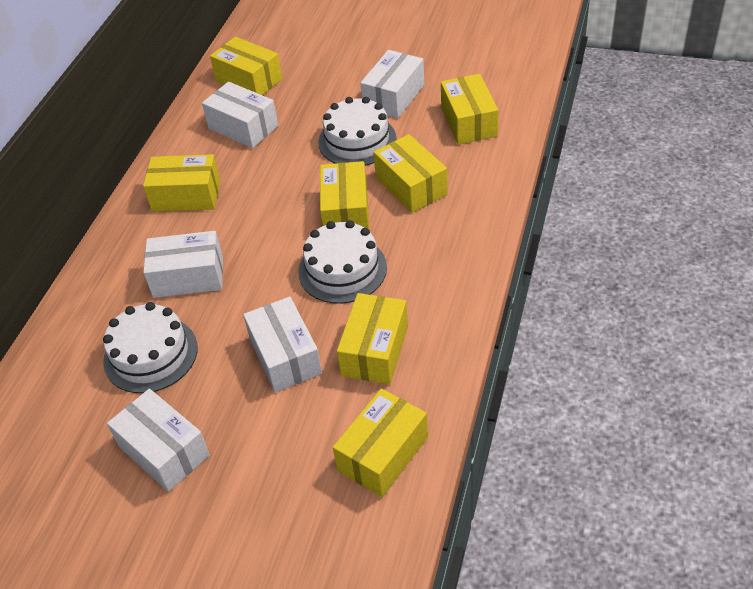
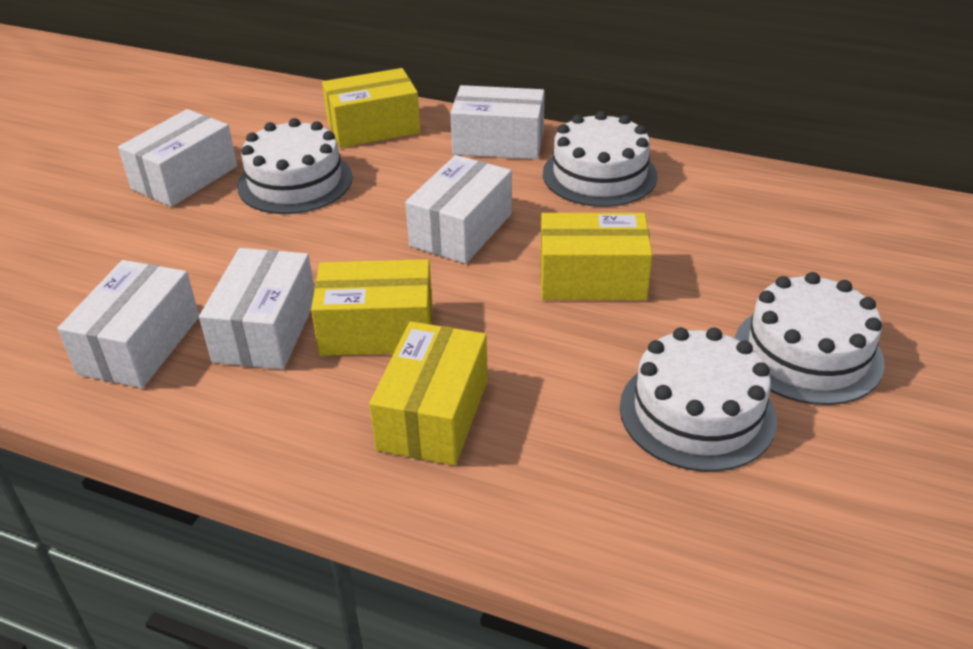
white cake: [103,302,198,393] [298,220,387,304] [318,97,396,166] = 3 -> [237,118,352,214] [543,111,658,207] [620,327,777,472] [735,272,885,405] = 4
yellow box: [143,154,221,212] [210,36,282,95] [320,161,369,229] [333,388,428,497] [337,293,408,384] [373,134,448,213] [441,74,498,145] = 7 -> [311,259,433,356] [322,68,421,148] [369,321,488,465] [540,213,653,300] = 4

